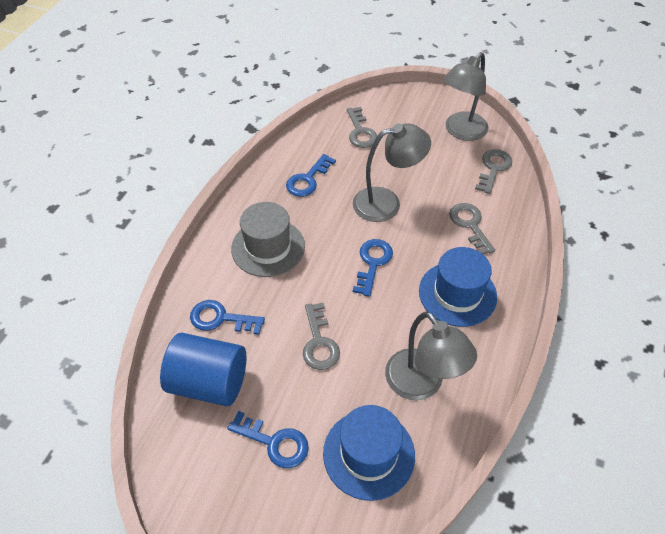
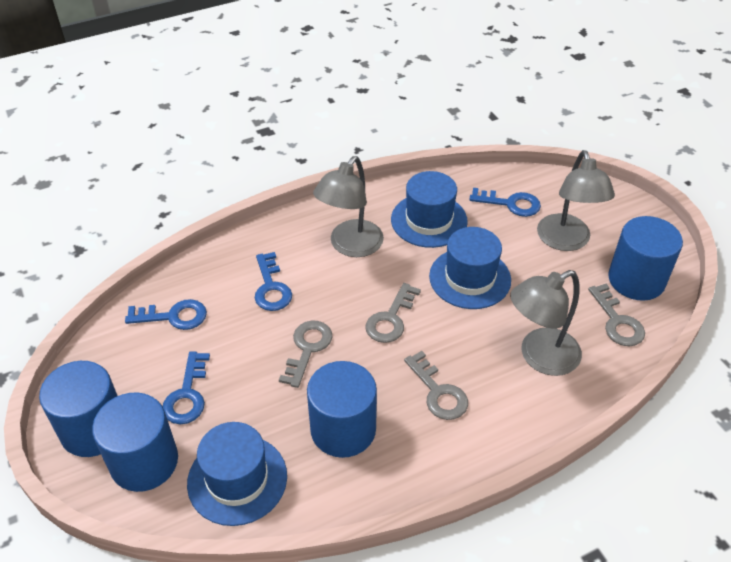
blue cylinder: [160,333,246,406] = 1 -> [39,361,118,457] [92,393,178,492] [307,361,377,458] [608,216,683,301] = 4
blue hat: [323,405,415,501] [419,247,497,327] = 2 -> [187,422,287,526] [391,171,468,248] [429,227,511,309] = 3
grey hat: [231,202,305,277] = 1 -> none = 0

